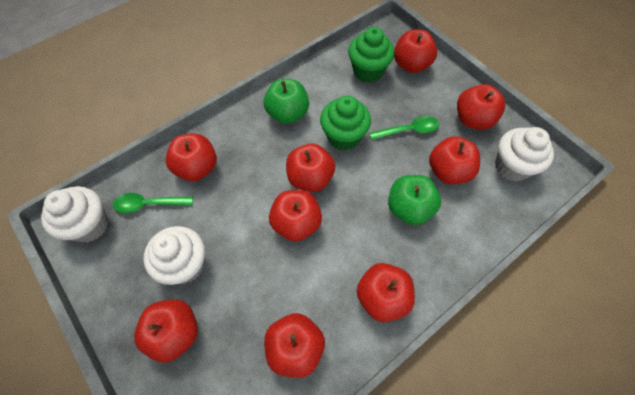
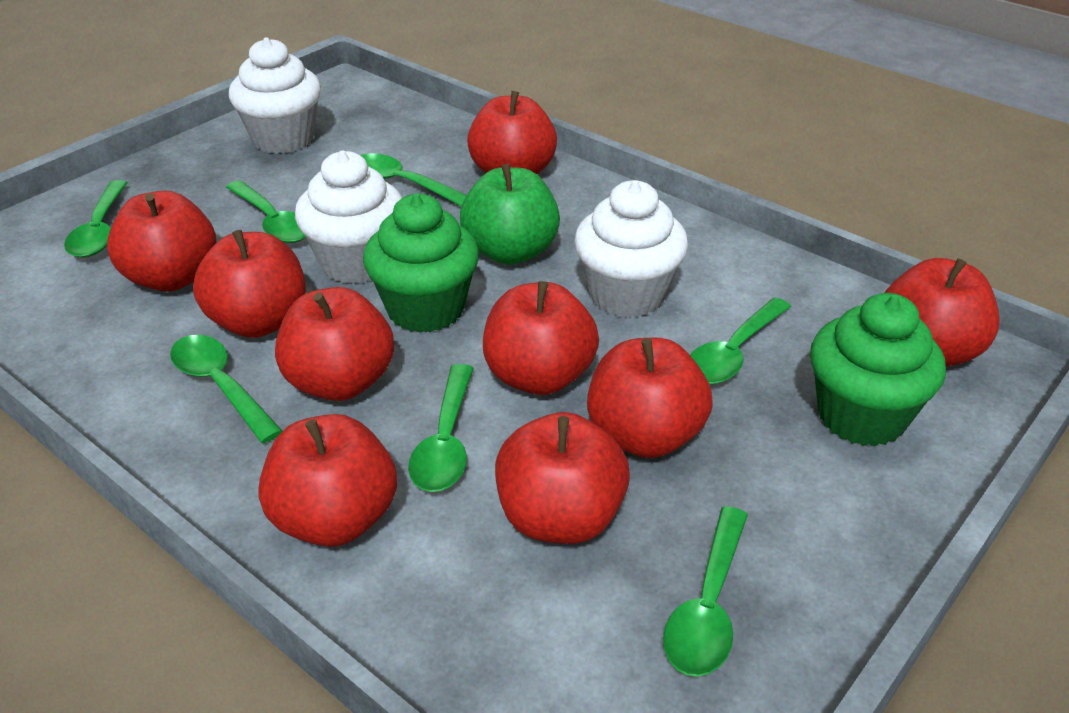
green apple: [264,79,309,124] [388,175,441,225] = 2 -> [460,164,560,265] = 1
green spoon: [113,193,193,213] [369,116,439,140] = 2 -> [64,180,127,258] [170,335,283,443] [226,180,306,243] [360,153,467,206] [408,364,474,492] [663,506,748,677] [690,297,791,385] = 7

